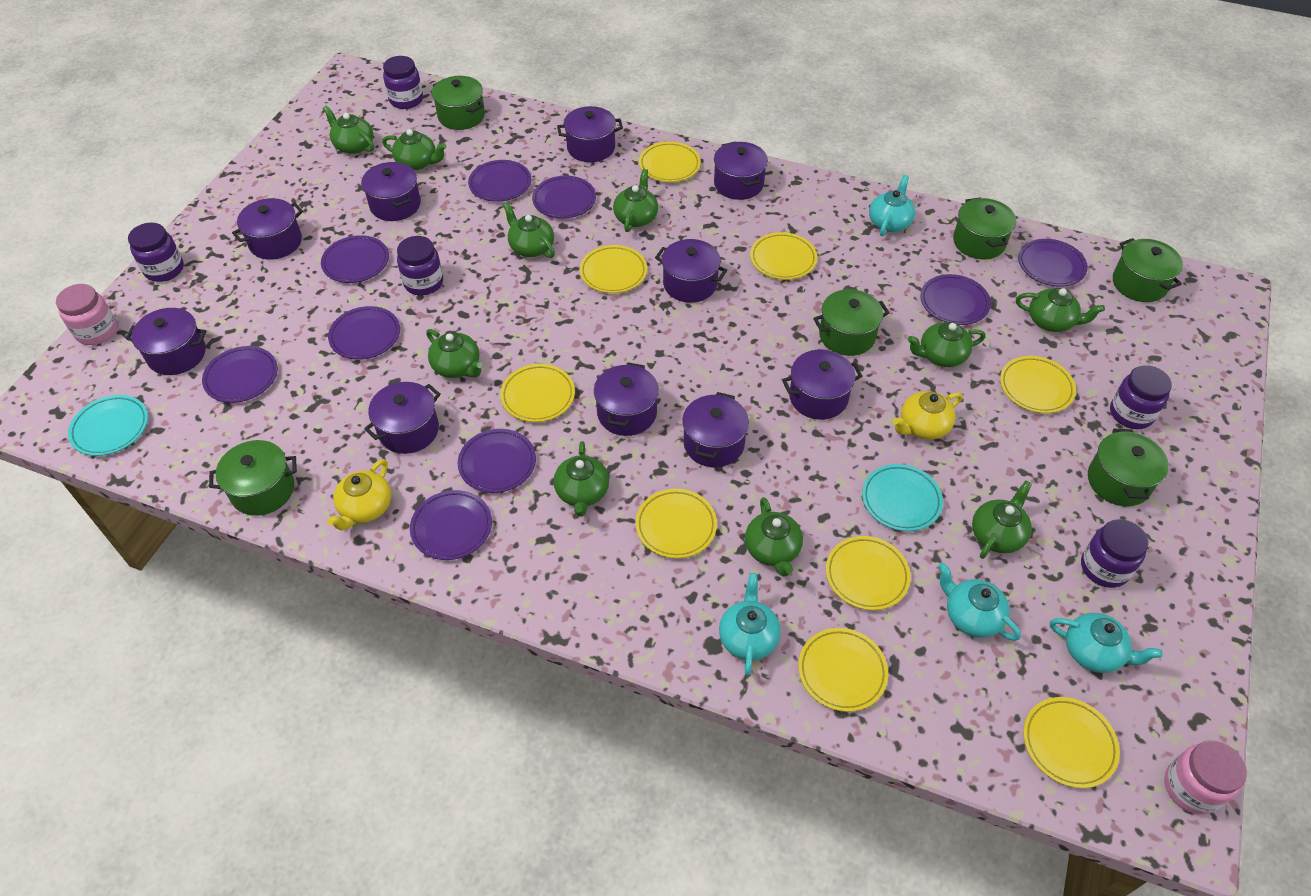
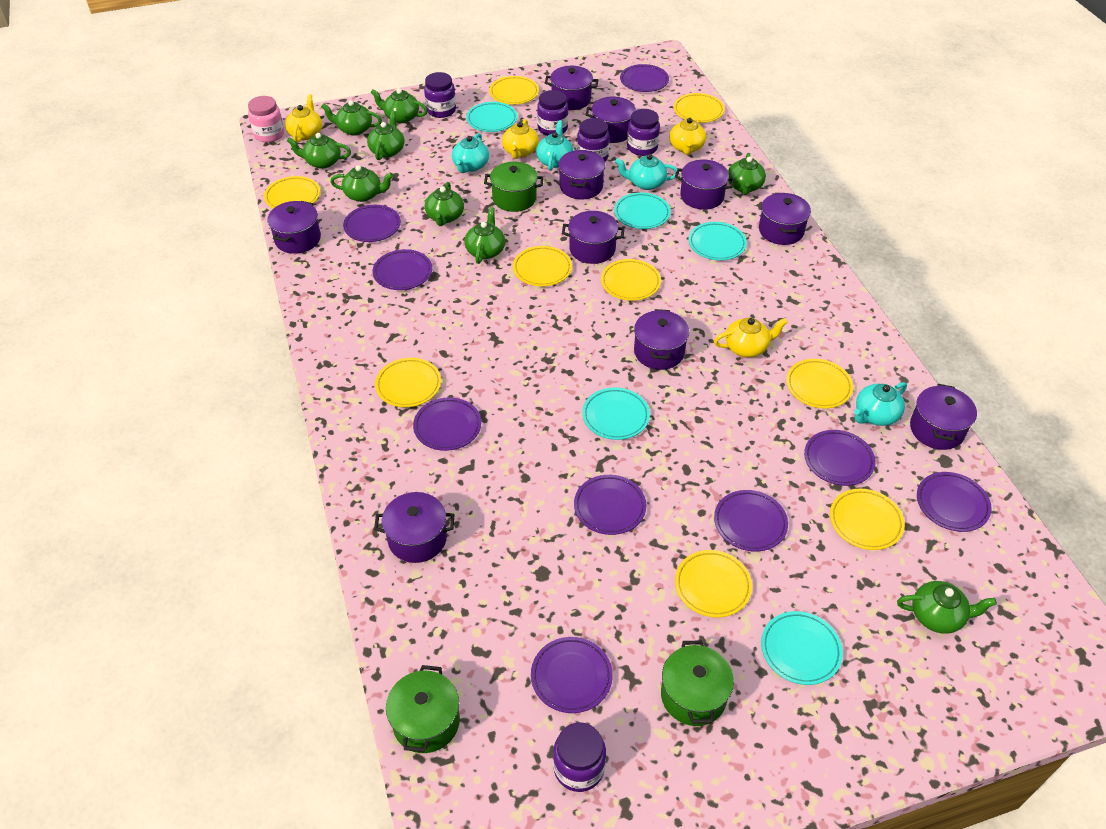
green pot: [209,440,297,516] [432,76,485,130] [813,289,889,356] [953,197,1016,260] [1088,429,1169,506] [1113,238,1183,302] = 6 -> [386,665,460,753] [484,162,544,212] [661,640,734,726] = 3
green teapot: [323,105,374,154] [382,129,446,170] [426,329,483,378] [503,202,555,258] [554,441,609,516] [613,169,658,232] [745,497,803,577] [907,322,986,367] [972,481,1032,559] [1016,288,1105,332] = 10 -> [287,133,351,169] [321,100,382,135] [330,165,393,202] [367,111,404,160] [371,88,428,123] [425,182,464,226] [464,207,505,264] [728,153,766,195] [897,581,997,634] = 9
pink jar: [56,284,117,345] [1164,740,1247,815] = 2 -> [248,96,284,142] = 1
turquoise plate: [68,395,148,456] [862,464,943,531] = 2 -> [466,102,518,132] [582,388,650,440] [614,192,671,229] [688,222,747,261] [761,611,843,685] = 5
yellow teapot: [327,459,391,531] [893,391,963,440] = 2 -> [285,94,322,143] [502,119,539,159] [669,115,706,155] [714,318,788,357] = 4

